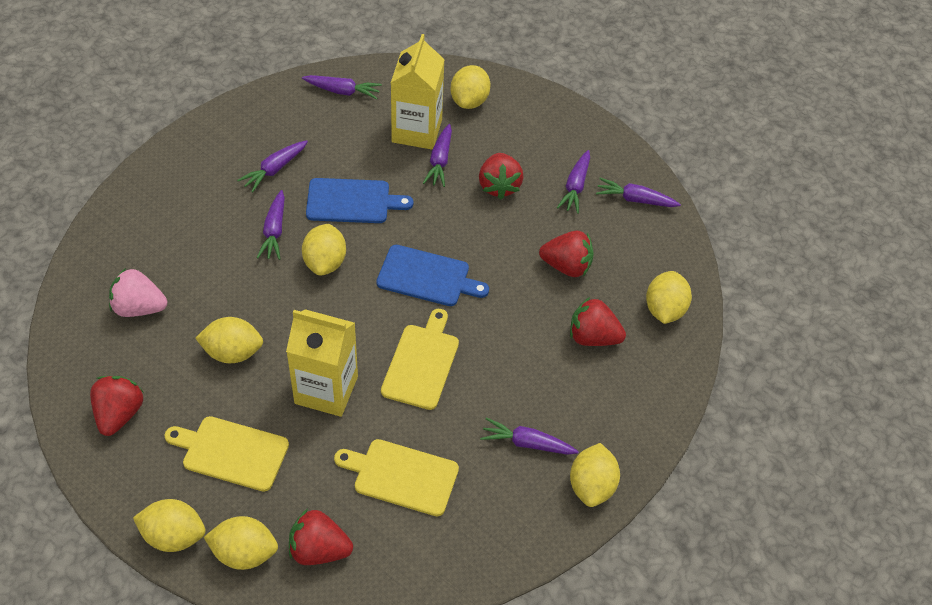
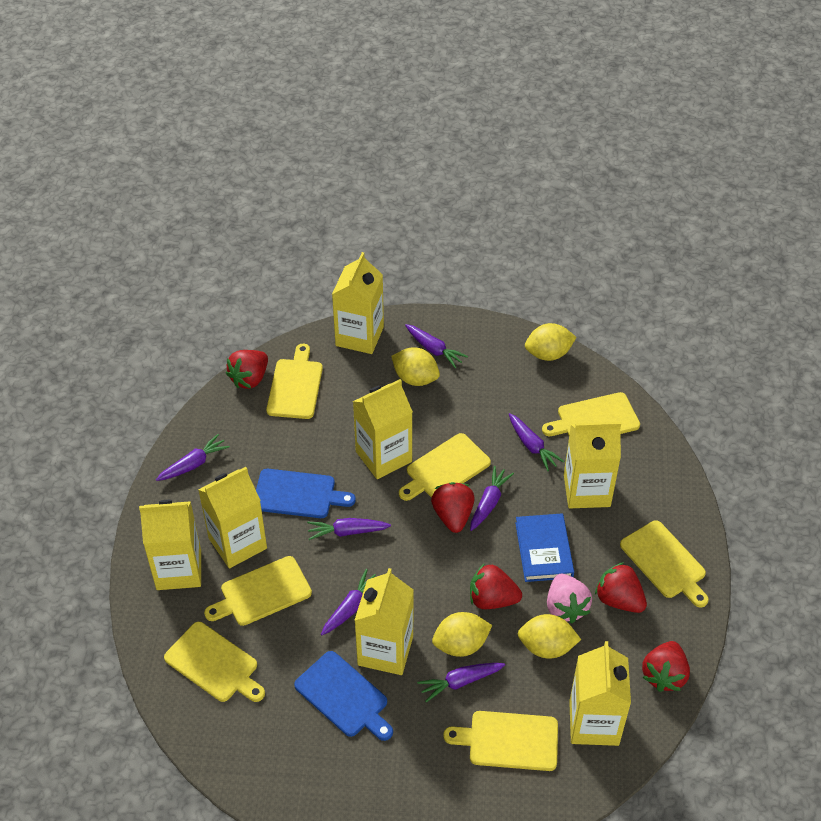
blue book: none = 0 -> [515,513,574,582] = 1
yellow carton: [286,309,358,417] [391,34,445,150] = 2 -> [139,500,201,590] [198,467,267,568] [332,252,384,354] [353,379,413,479] [354,568,414,675] [564,422,621,509] [569,641,631,746] = 7
yellow cutting board: [164,416,289,492] [334,439,459,516] [381,309,459,410] = 3 -> [164,622,265,702] [204,556,312,626] [266,344,323,419] [399,433,491,501] [443,711,558,771] [542,392,640,436] [620,520,709,607] = 7
yellow lemon: [133,499,205,552] [195,317,263,363] [204,516,278,570] [302,224,346,276] [451,65,491,109] [570,443,620,507] [646,271,692,324] = 7 -> [391,347,440,386] [432,612,492,657] [518,614,581,659] [525,323,576,361] = 4

